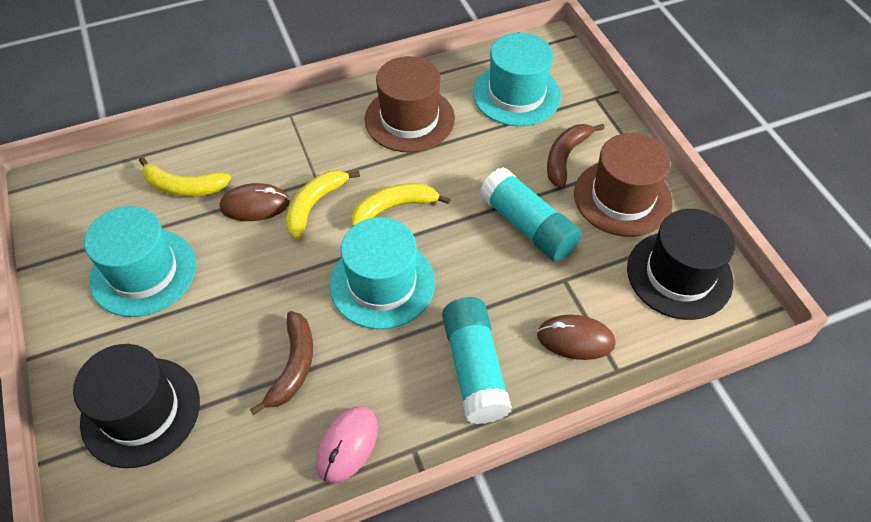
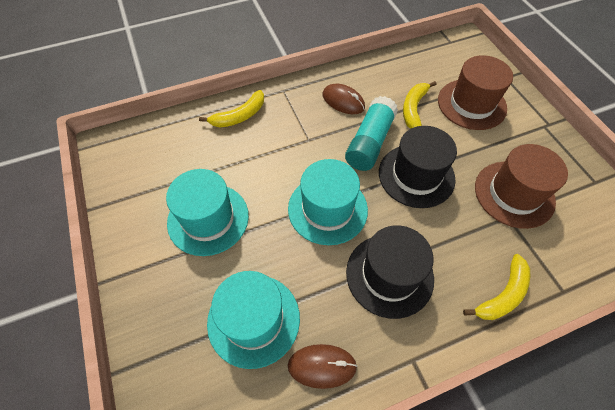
brown banana: [250,311,313,415] [547,124,605,188] = 2 -> none = 0
pink mouse: [316,406,378,484] = 1 -> none = 0
turquoise glue stick: [442,297,512,424] [480,167,582,262] = 2 -> [345,96,398,171] = 1

